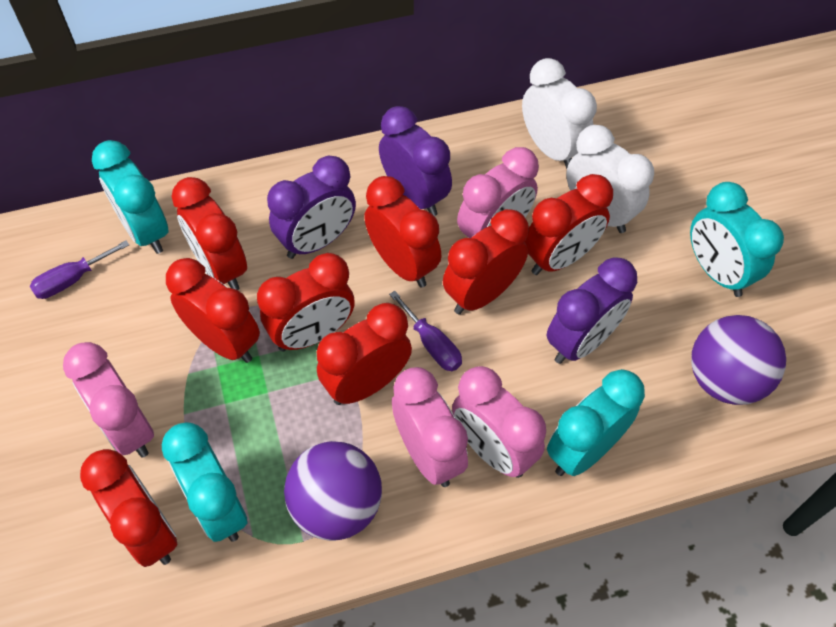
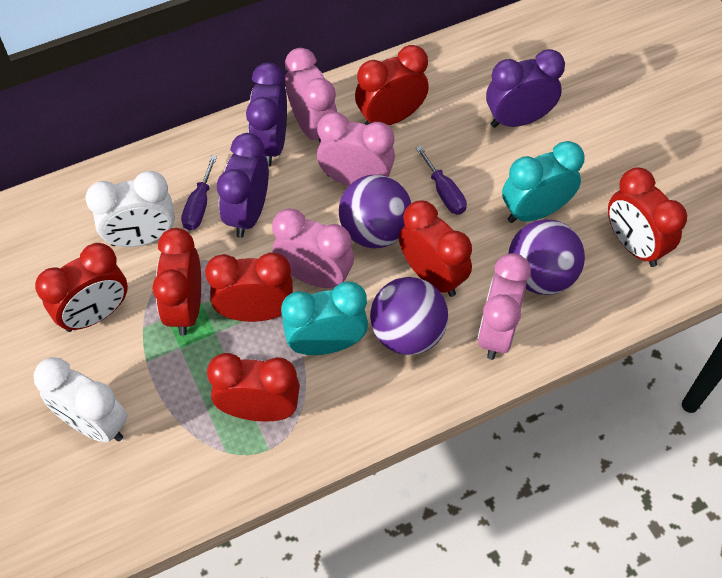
purple ball: [284,441,382,541] [691,315,786,405] = 2 -> [339,175,411,248] [370,277,448,355] [508,219,585,295] = 3
red clock: [80,449,177,567] [166,258,260,363] [171,177,247,290] [257,253,355,352] [317,303,412,405] [364,176,441,288] [443,209,529,314] [524,174,613,275] = 8 -> [35,243,128,332] [152,228,201,336] [205,252,293,322] [207,353,300,421] [355,45,429,125] [399,200,472,297] [608,167,687,267] = 7
turquoise clock: [92,140,169,254] [162,422,248,542] [547,369,645,476] [690,182,784,297] = 4 -> [281,282,368,355] [502,141,585,223] = 2

